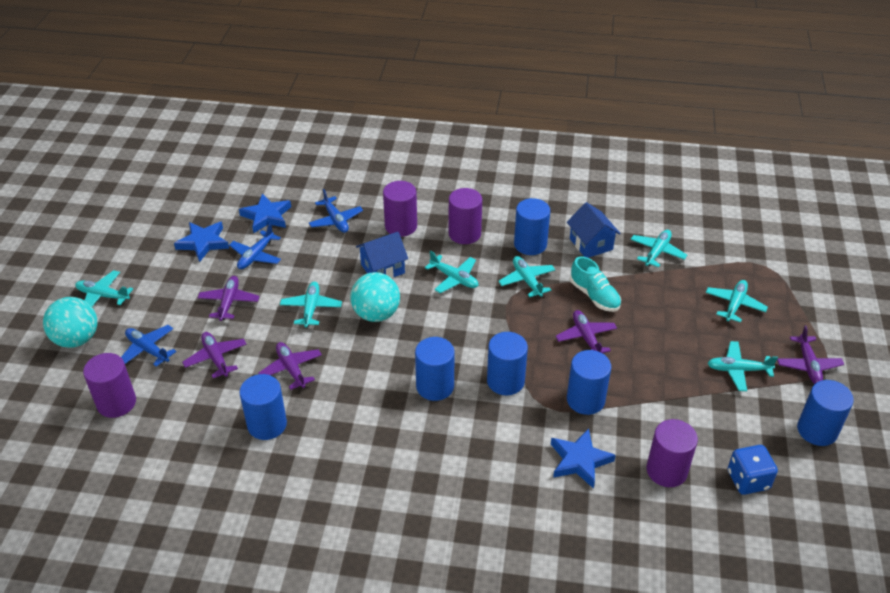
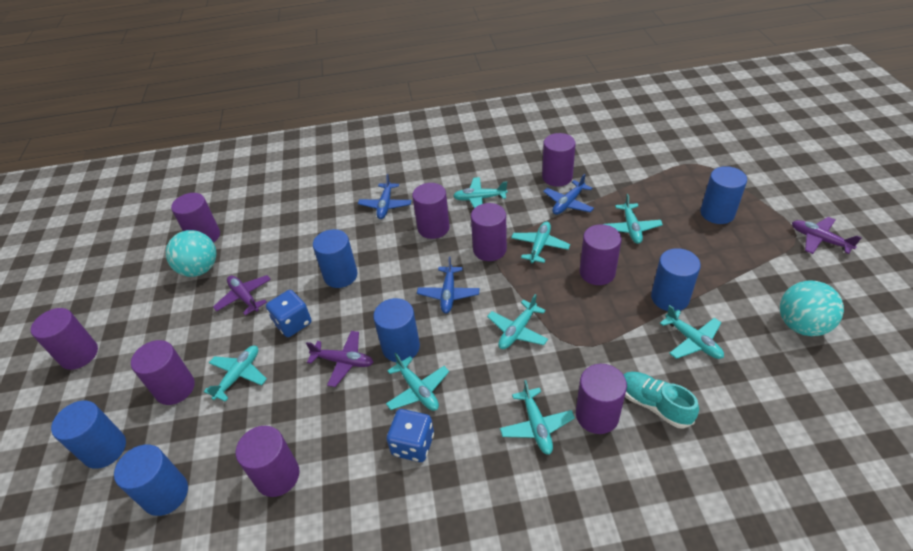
blue dice: [728,445,778,495] = 1 -> [266,290,311,337] [387,409,434,462] = 2
blue house: [356,232,408,278] [567,202,621,258] = 2 -> none = 0
blue star: [174,222,229,262] [239,194,291,233] [551,428,616,489] = 3 -> none = 0
purple cylinder: [83,353,136,418] [383,181,417,237] [449,188,482,244] [646,419,698,487] = 4 -> [31,308,98,370] [131,340,195,405] [171,193,220,243] [236,426,300,497] [412,183,450,239] [471,203,507,261] [542,133,576,187] [576,364,627,434] [580,224,622,285] = 9
purple plane: [182,332,247,378] [198,276,260,321] [258,342,322,390] [556,310,617,353] [777,326,844,384] = 5 -> [213,275,271,315] [306,331,373,387] [792,217,862,254] = 3
turquoise plane: [75,270,133,307] [280,282,342,328] [425,250,478,293] [498,256,555,297] [630,230,687,267] [706,280,768,323] [708,341,778,391] = 7 -> [204,346,267,402] [386,353,449,411] [453,177,508,208] [487,294,548,349] [500,380,575,455] [511,222,570,263] [603,194,663,244] [660,305,724,359] = 8

